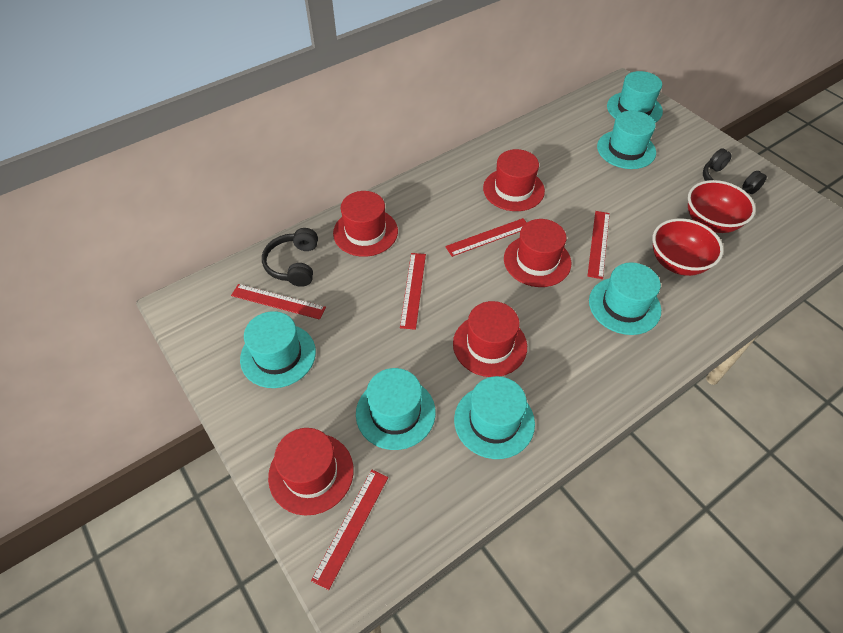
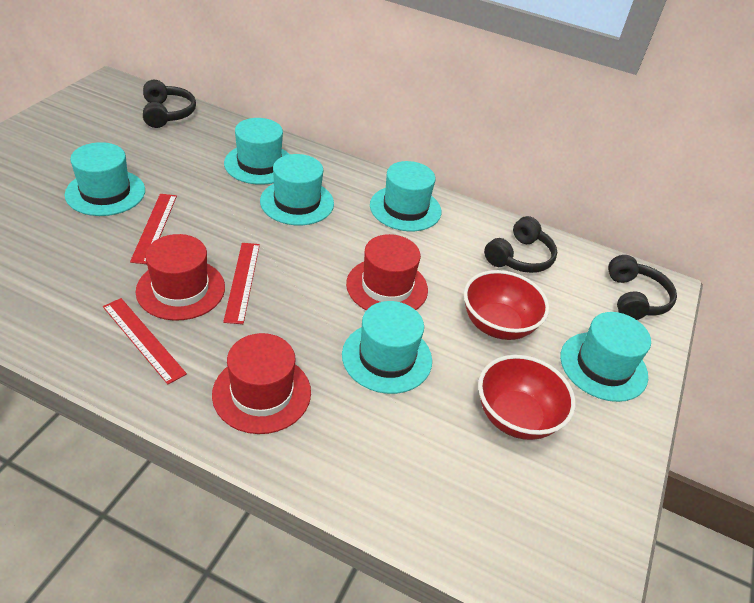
black headphones: [262,228,318,287] [703,148,767,194] = 2 -> [143,80,196,128] [484,216,557,273] [608,255,677,320] = 3
red hat: [268,428,354,516] [333,191,398,257] [453,301,527,377] [483,149,545,211] [504,219,571,287] = 5 -> [135,234,225,321] [212,333,311,434] [346,234,428,311] = 3
red ruler: [231,284,326,320] [311,470,388,590] [400,253,426,330] [445,218,527,257] [588,211,610,279] = 5 -> [103,298,187,384] [130,194,177,264] [223,243,260,324] = 3

